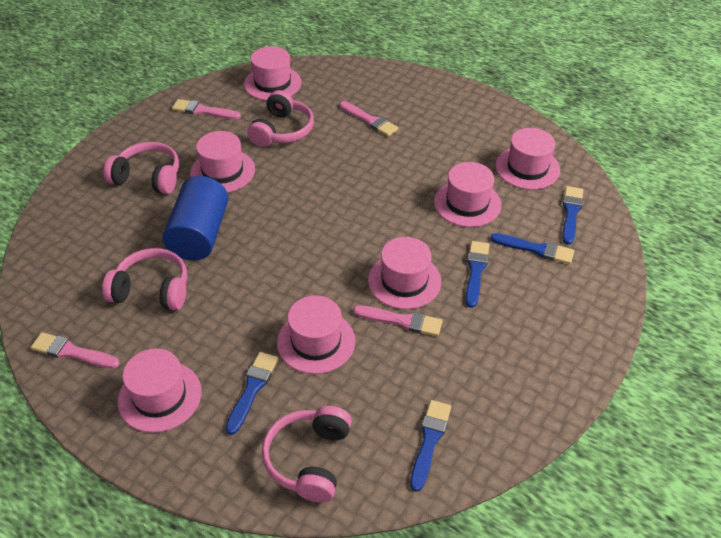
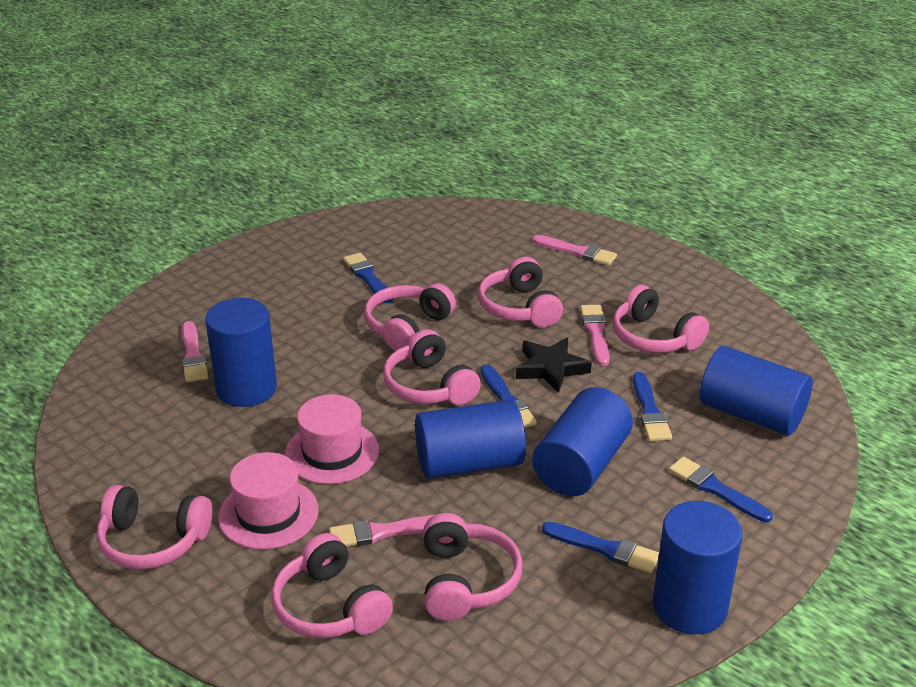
black star: none = 0 -> [516,337,592,393] = 1
blue cylinder: [163,176,228,261] = 1 -> [205,298,277,407] [415,400,526,479] [532,387,633,496] [653,501,742,634] [700,346,813,435] = 5
pink hat: [118,349,201,433] [190,131,255,192] [244,46,301,100] [277,295,355,374] [368,237,441,309] [434,162,501,227] [495,128,560,190] = 7 -> [218,452,319,549] [285,394,379,484] = 2
pink headphones: [102,248,187,310] [104,142,179,194] [247,90,314,147] [262,406,352,502] = 4 -> [97,485,213,569] [271,533,393,638] [364,283,456,351] [383,329,481,405] [423,513,523,621] [478,257,563,327] [613,285,709,353] = 7

